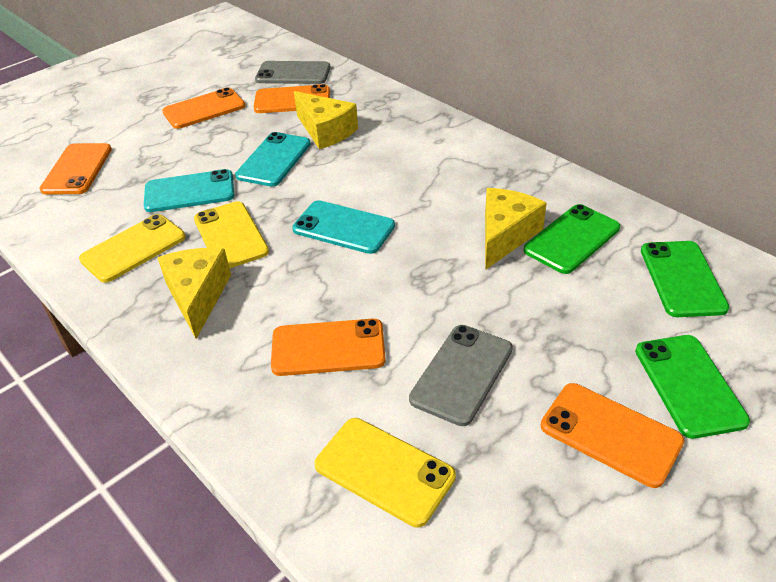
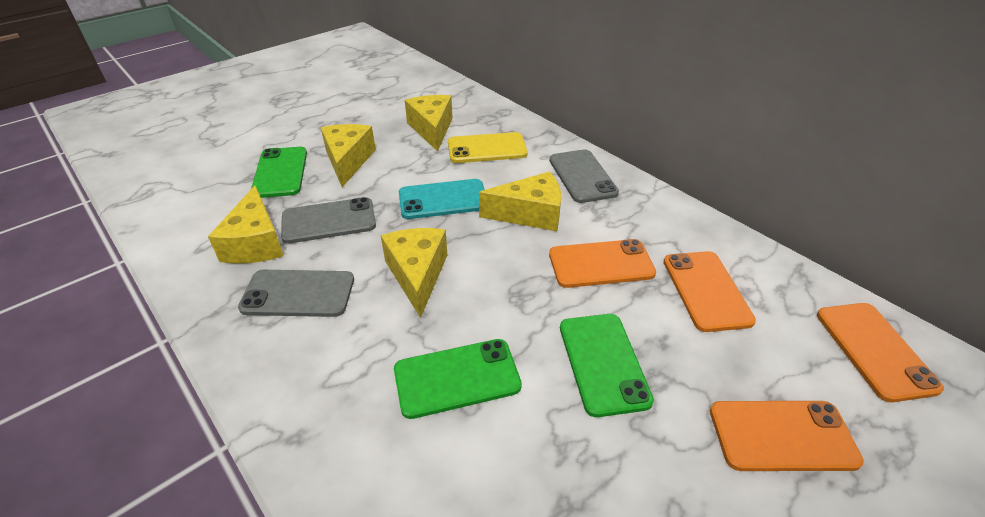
grey phone: [255,61,331,84] [409,325,513,426] = 2 -> [238,270,354,317] [281,197,376,244] [549,149,619,203] = 3
orange phone: [39,143,112,194] [162,87,245,129] [254,84,330,113] [271,319,386,376] [541,383,684,488] = 5 -> [549,239,656,288] [664,251,756,332] [710,401,864,471] [817,303,944,402] = 4
turquoise phone: [144,169,234,212] [235,132,310,187] [292,200,395,254] = 3 -> [399,179,485,219] = 1
yellow cheese: [157,248,231,339] [294,91,358,149] [485,188,547,270] = 3 -> [208,185,284,263] [321,124,376,187] [381,228,447,318] [405,95,453,152] [479,172,561,231] = 5
yellow phone: [79,214,186,283] [194,201,269,268] [314,418,456,527] = 3 -> [448,132,528,163] = 1

